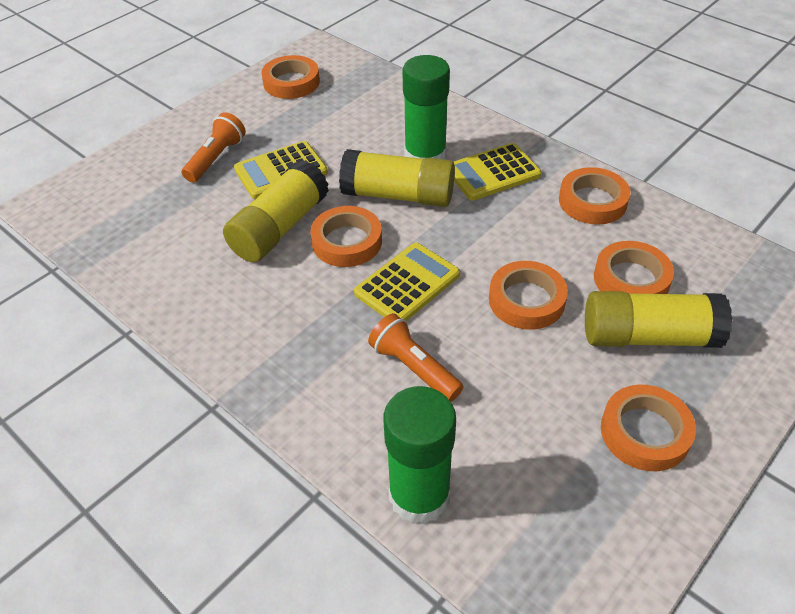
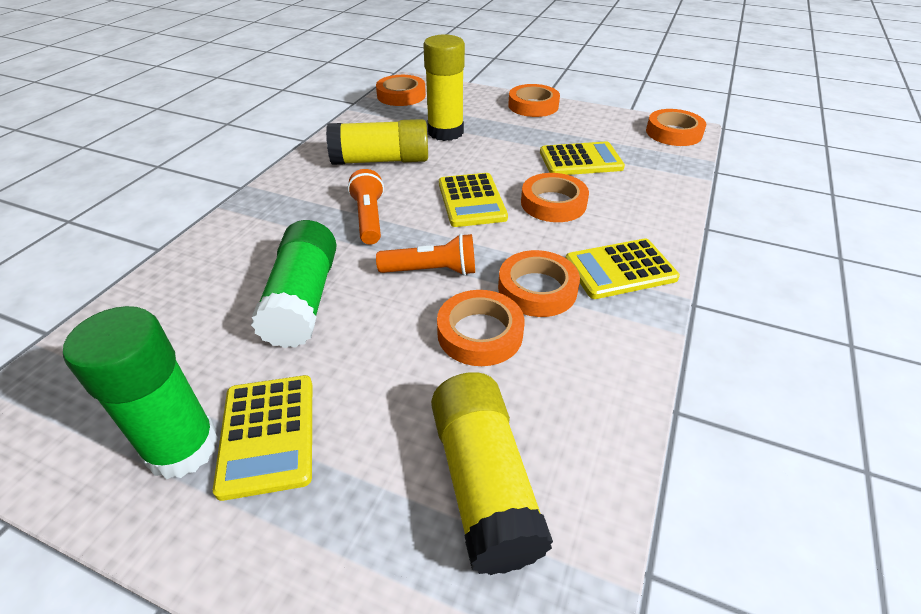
yellow calculator: [234,141,328,199] [354,243,460,321] [454,143,541,200] = 3 -> [213,375,312,501] [439,173,508,227] [540,142,625,175] [566,238,680,299] = 4

